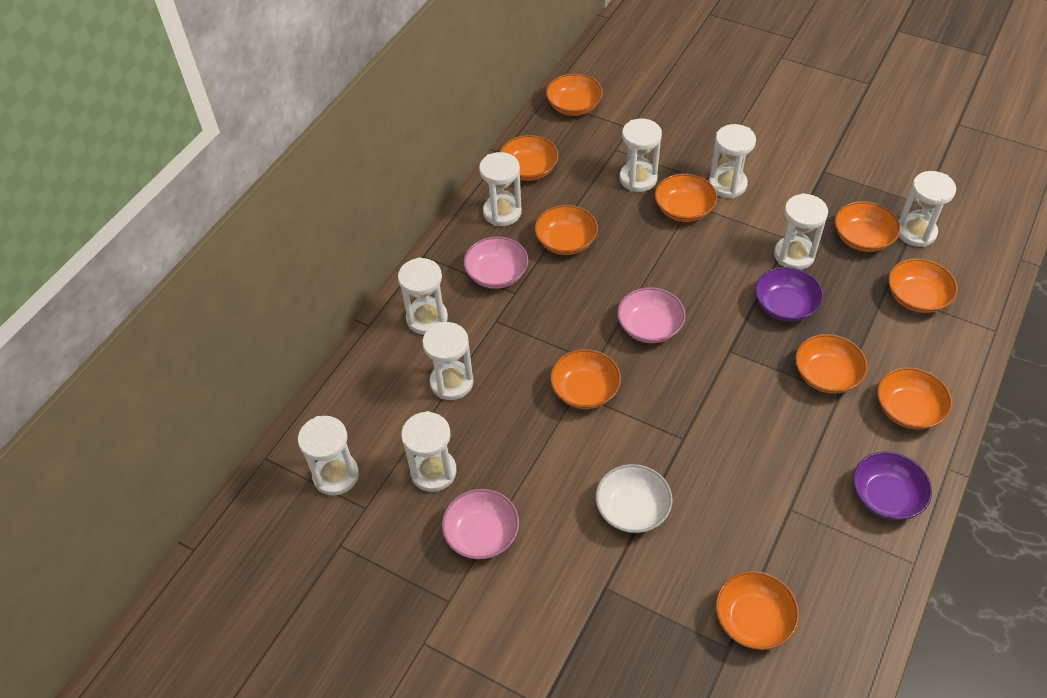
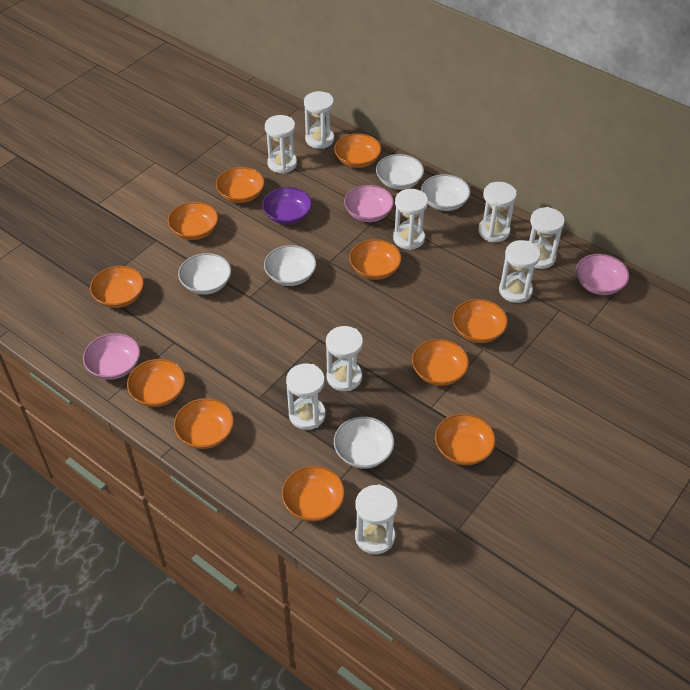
orange bowl: [500,135,558,181] [534,205,598,255] [546,73,603,116] [550,349,621,409] [655,173,717,222] [716,571,799,650] [795,334,868,394] [835,201,901,252] [877,367,952,429] [888,258,958,313] = 10 -> [90,266,144,308] [127,359,185,407] [168,202,218,240] [174,398,234,449] [216,167,265,203] [282,466,345,521] [334,133,381,168] [349,239,402,280] [412,339,469,386] [435,413,496,465] [452,299,508,343] = 11
purple bowl: [755,267,823,322] [853,451,932,520] = 2 -> [262,187,312,225] = 1
white bowl: [595,464,672,533] = 1 -> [178,253,231,295] [264,245,316,286] [334,416,394,469] [376,154,424,190] [421,174,471,211] = 5

